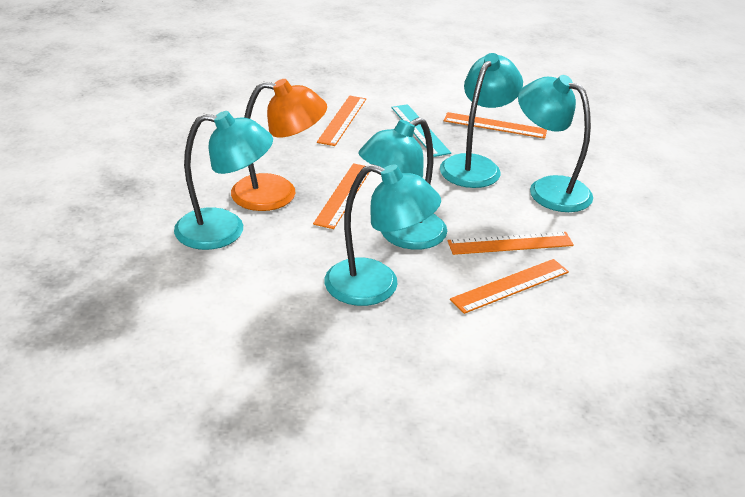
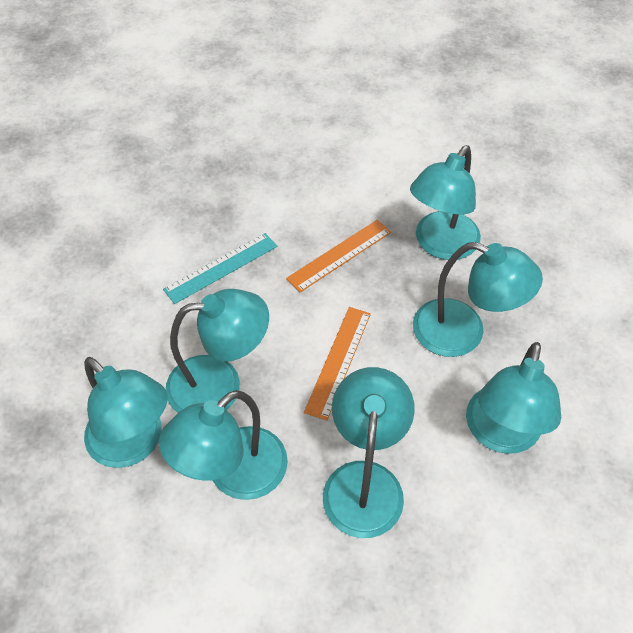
orange lamp: [231,79,327,211] = 1 -> none = 0
orange ruler: [313,163,370,229] [317,96,366,146] [444,112,547,139] [448,232,574,255] [450,259,569,314] = 5 -> [286,220,391,292] [304,307,371,421] = 2
turquoise lamp: [174,111,273,250] [324,164,441,306] [358,117,447,250] [440,53,523,188] [518,75,593,212] = 5 -> [84,357,168,468] [159,390,288,500] [166,289,269,413] [323,367,415,538] [410,145,481,260] [413,242,543,357] [466,342,561,454] = 7

